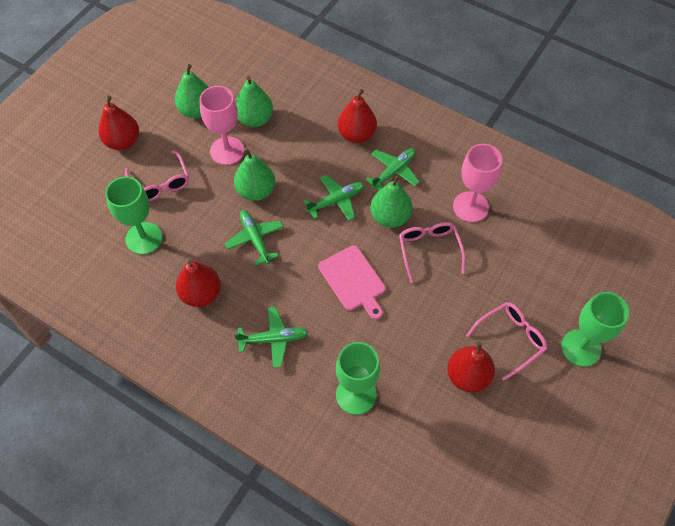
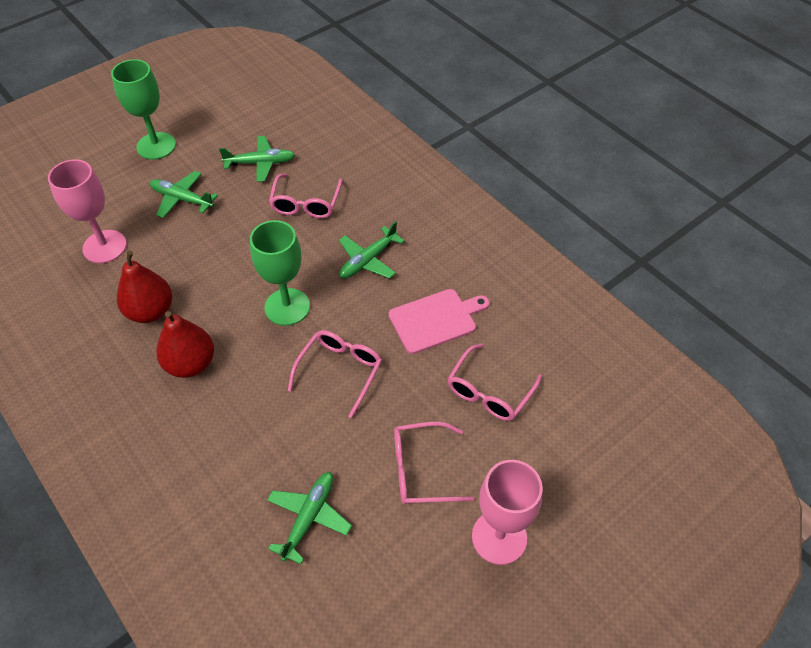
green goblet: [105,177,162,255] [336,342,380,415] [561,292,629,367] = 3 -> [111,59,176,160] [250,220,310,326] = 2
green pear: [175,64,209,118] [234,148,275,201] [235,76,273,127] [370,174,412,228] = 4 -> none = 0
pink glasses: [125,150,189,201] [399,222,466,283] [466,302,547,380] = 3 -> [269,173,342,218] [288,330,382,418] [394,422,474,505] [447,344,542,421] = 4
red pear: [98,96,139,150] [176,260,221,307] [338,89,377,143] [447,341,495,393] = 4 -> [117,251,172,323] [156,311,214,378] = 2

